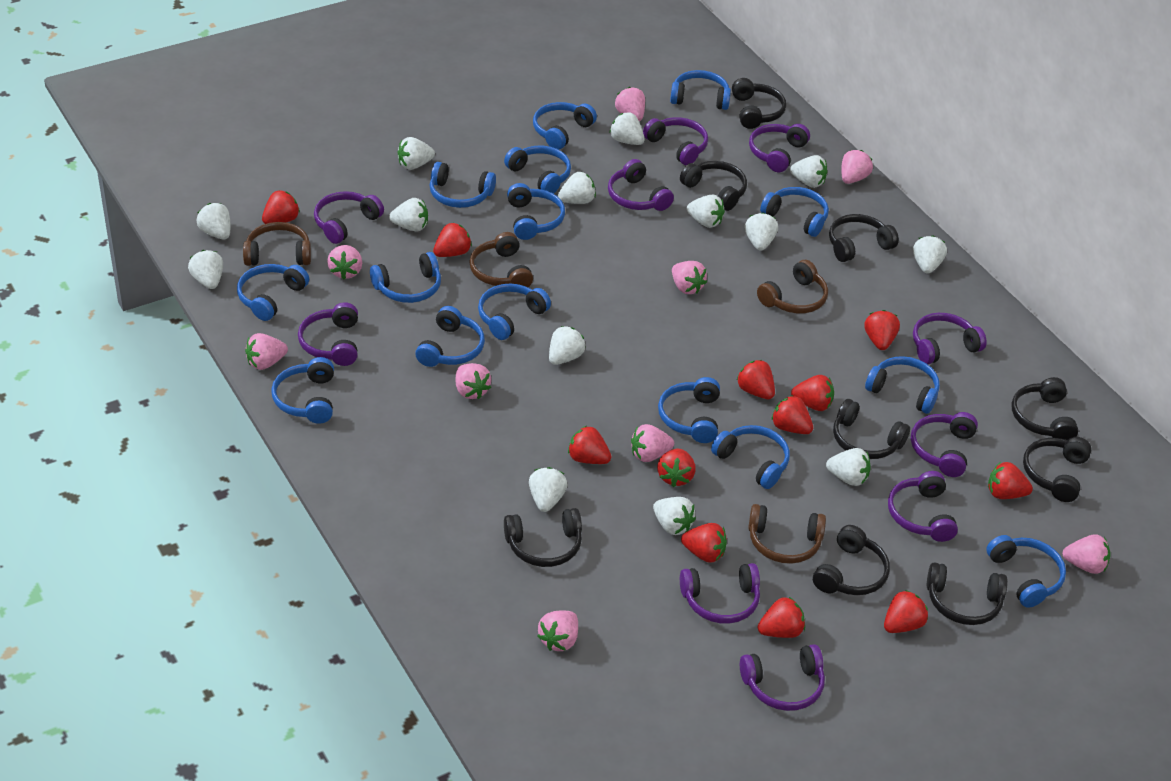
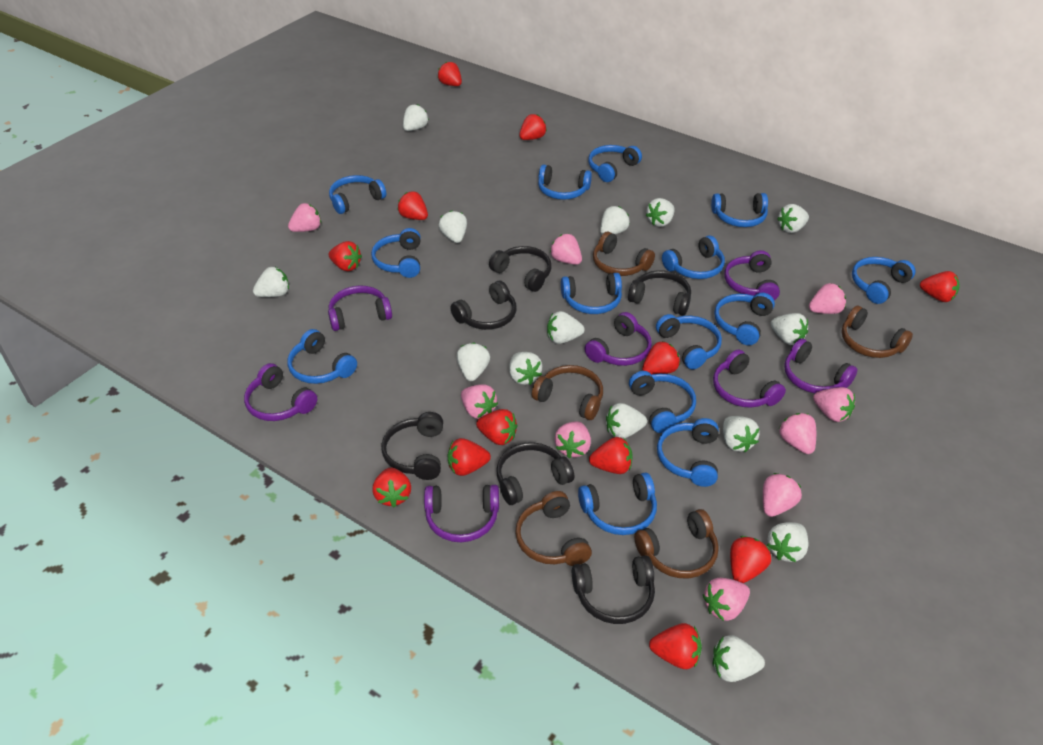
black headphones: [504,508,582,567] [680,161,747,211] [732,78,786,129] [813,525,890,595] [829,214,899,262] [833,399,910,459] [927,562,1008,625] [1011,377,1078,440] [1023,437,1092,502] = 9 -> [381,412,443,480] [451,281,516,330] [489,246,551,292] [496,442,574,505] [572,555,655,624] [628,271,691,316] = 6
blue headphones: [237,264,309,321] [271,357,334,424] [370,252,441,303] [415,306,485,367] [430,162,496,208] [478,284,551,340] [504,146,571,194] [507,183,565,240] [533,102,597,150] [658,377,720,443] [670,70,731,110] [711,425,790,489] [760,187,829,237] [865,356,940,414] [986,535,1066,608] = 15 -> [288,329,357,384] [329,175,386,214] [371,228,421,278] [538,164,592,200] [561,273,622,314] [578,472,657,535] [588,145,642,182] [629,371,696,433] [656,314,722,369] [657,418,719,487] [662,235,725,279] [711,193,768,227] [714,293,775,345] [852,257,916,304] = 14
brown headphones: [243,222,311,266] [469,232,533,287] [748,504,826,564] [757,260,828,314] = 4 -> [515,491,592,566] [532,365,603,420] [593,231,655,276] [634,509,719,578] [842,306,913,358] = 5
purple headphones: [298,302,358,366] [314,191,384,244] [608,159,674,211] [643,117,708,165] [680,563,760,624] [740,644,825,711] [749,124,810,172] [888,471,958,542] [911,412,978,477] [913,313,987,364] = 10 -> [244,363,317,421] [328,285,392,331] [424,485,499,542] [584,312,652,366] [713,350,786,408] [724,250,780,300] [784,338,858,394] = 7

